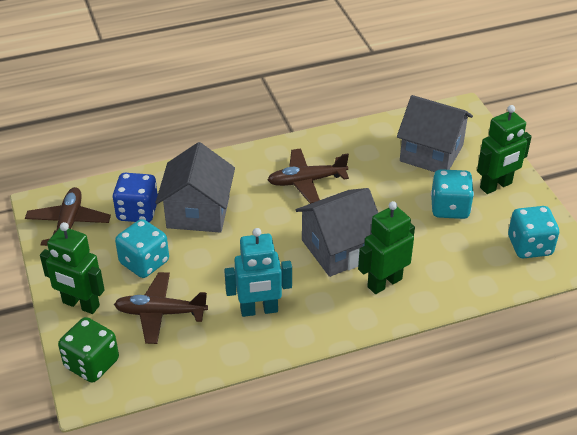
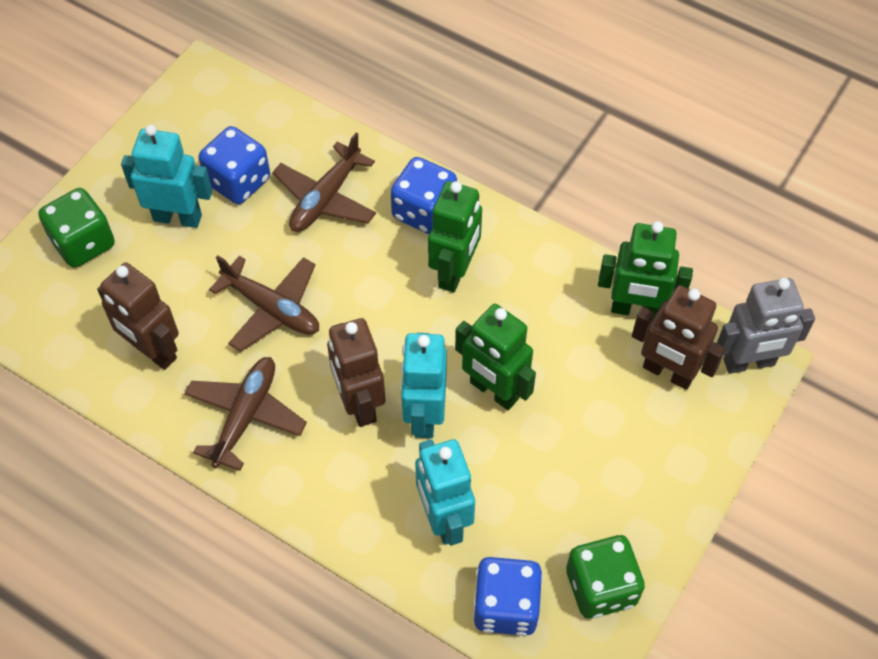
blue dice: [112,173,158,222] = 1 -> [199,126,270,204] [390,157,457,234] [473,557,543,636] = 3
brown robot: none = 0 -> [97,262,179,370] [327,318,386,427] [632,285,726,390] = 3
green dice: [58,317,119,383] = 1 -> [38,188,115,268] [566,535,645,619] = 2
grey house: [156,142,235,233] [296,188,378,277] [397,95,473,172] = 3 -> none = 0
grey robot: none = 0 -> [717,278,815,374] = 1
turquoise dice: [115,219,169,278] [431,169,474,219] [508,206,559,258] = 3 -> none = 0
turquoise robot: [224,228,292,317] = 1 -> [121,125,212,228] [401,333,447,438] [415,439,475,546] = 3

